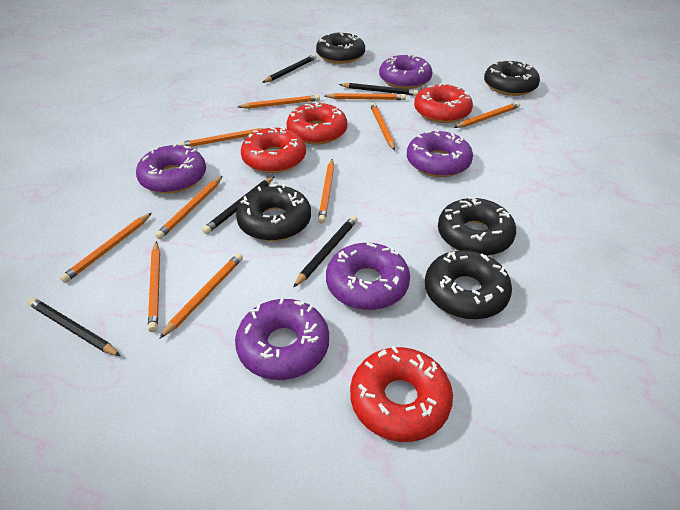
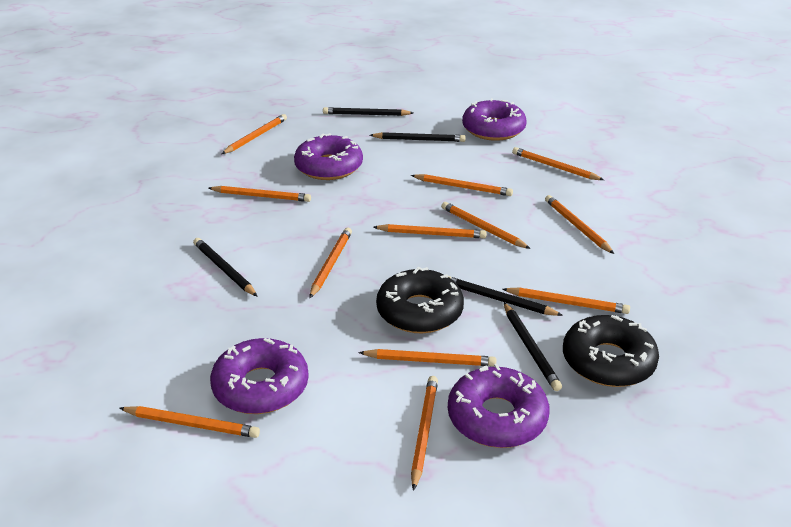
black donut: [236,184,311,241] [316,31,365,64] [425,250,512,320] [438,197,516,256] [484,59,540,96] = 5 -> [376,267,464,334] [563,315,659,387] = 2
orange pencil: [60,213,152,283] [148,241,160,332] [155,176,222,239] [159,253,243,339] [179,128,266,147] [238,95,320,109] [318,159,334,223] [325,93,406,100] [370,102,395,150] [454,102,520,128] = 10 -> [119,406,260,438] [209,186,311,202] [222,114,287,154] [309,228,352,298] [358,349,496,366] [373,224,487,239] [411,174,513,196] [411,376,438,491] [441,202,531,249] [502,288,630,314] [512,147,604,180] [545,195,614,254] = 12
purple donut: [136,143,206,194] [235,297,329,380] [326,242,410,310] [379,54,432,89] [407,129,473,177] = 5 -> [210,338,309,414] [294,133,363,180] [448,364,549,448] [462,98,527,141] = 4
red donut: [241,127,306,173] [287,102,347,145] [350,346,453,442] [414,83,473,123] = 4 -> none = 0

